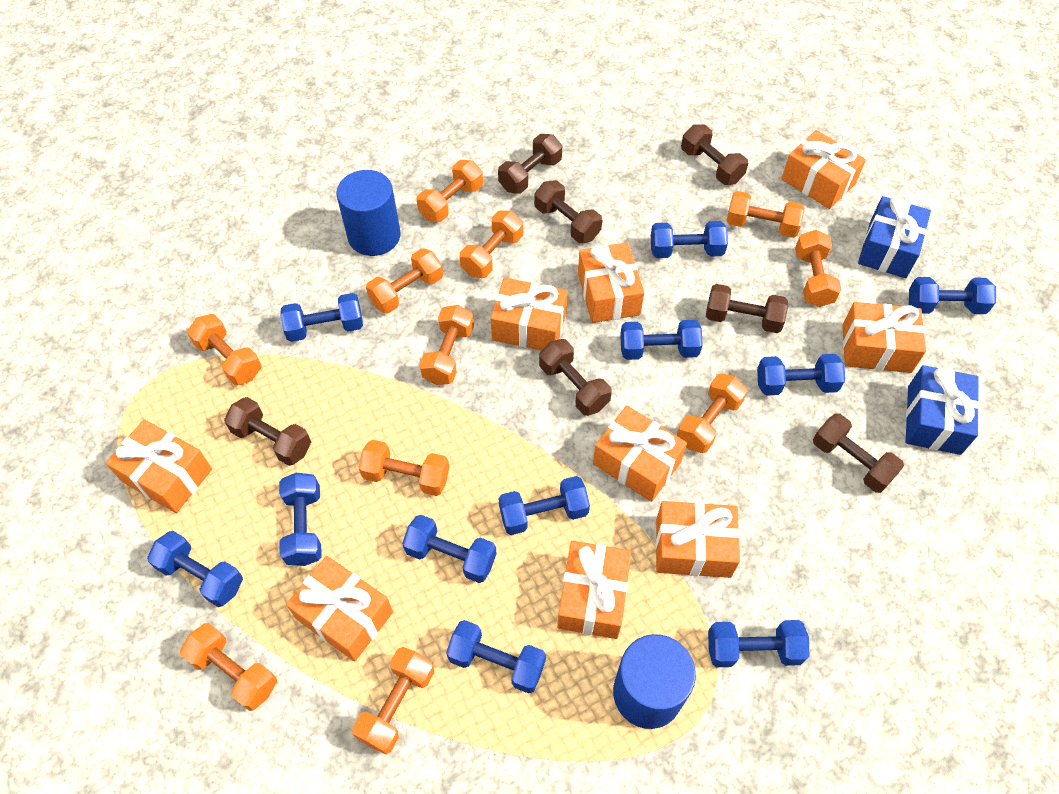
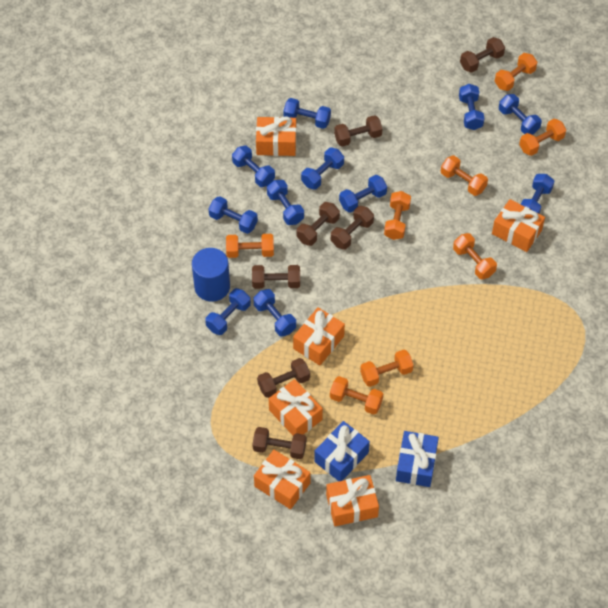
blue cylinder: [336,170,401,256] [613,634,696,729] = 2 -> [192,248,230,302] = 1
orange dumbbell: [180,623,277,711] [187,314,261,385] [352,647,434,754] [358,440,449,496] [366,248,443,313] [417,160,483,222] [419,305,474,385] [460,210,523,278] [677,373,747,453] [727,191,804,238] [795,230,841,307] = 11 -> [226,234,274,258] [330,376,383,415] [360,350,414,387] [384,191,411,240] [441,155,488,196] [453,233,497,279] [495,53,537,91] [519,119,566,156] = 8
orange gift: [106,419,212,513] [286,556,393,661] [490,278,568,351] [557,541,631,639] [578,242,644,323] [593,406,687,502] [655,501,740,578] [781,130,866,209] [842,302,926,373] = 9 -> [254,450,310,509] [256,116,296,156] [269,379,323,435] [293,307,345,365] [326,475,379,526] [492,199,545,252] = 6

